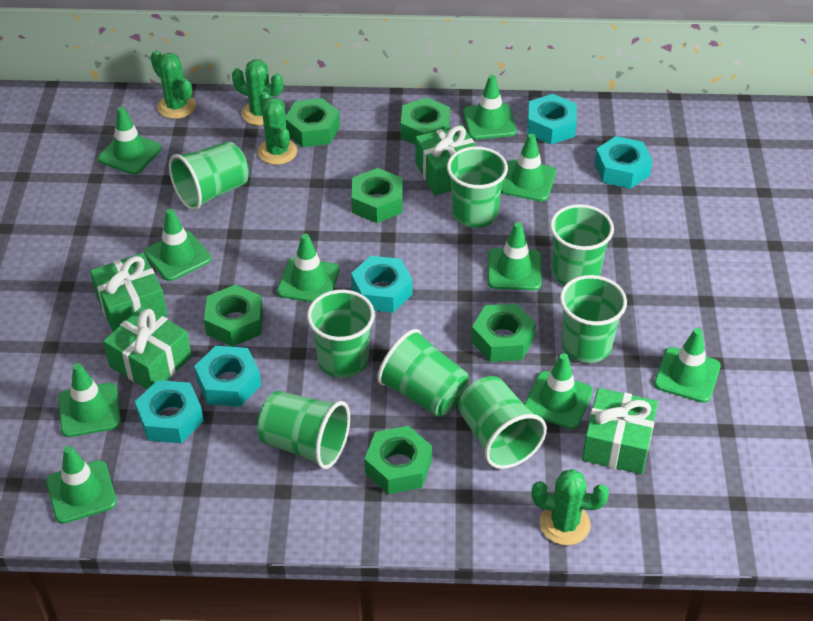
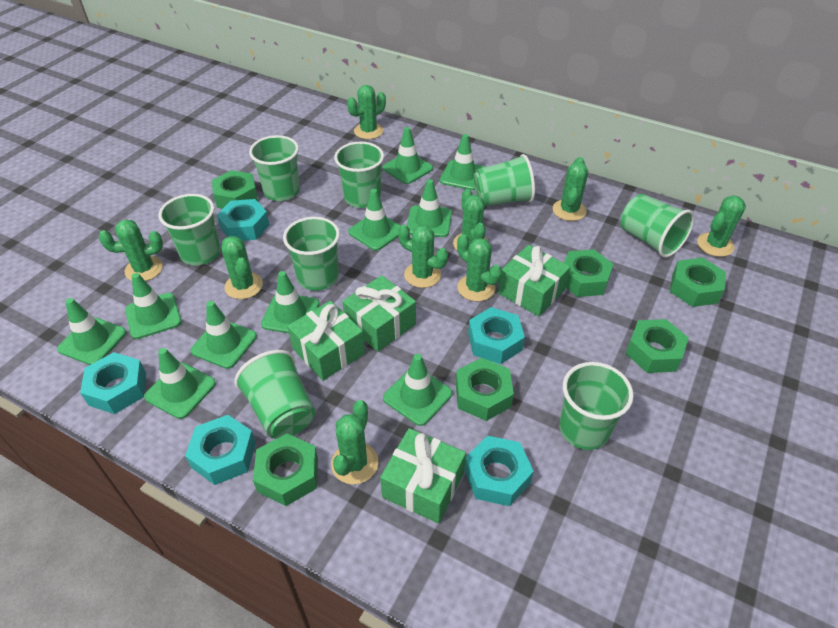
green cactus: [151,50,196,119] [232,59,283,125] [258,92,297,165] [531,469,609,545] = 4 -> [99,219,163,281] [222,236,263,299] [331,400,378,484] [347,85,386,139] [398,225,448,288] [453,189,488,251] [457,234,502,302] [553,157,588,221] [697,195,746,257] = 9

